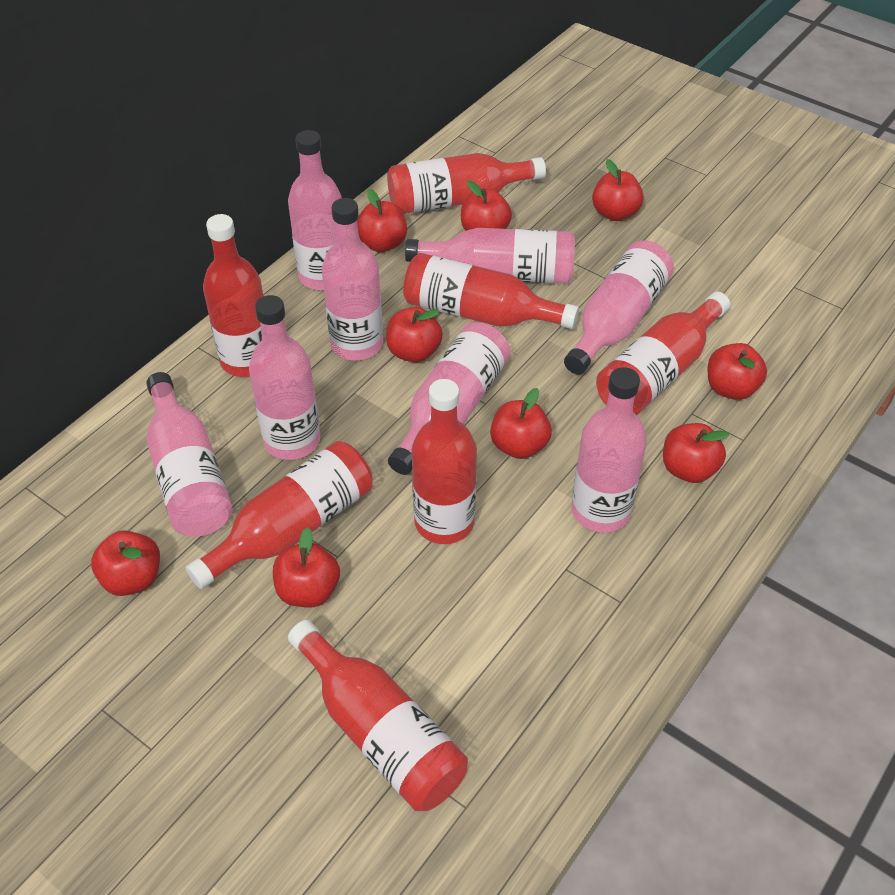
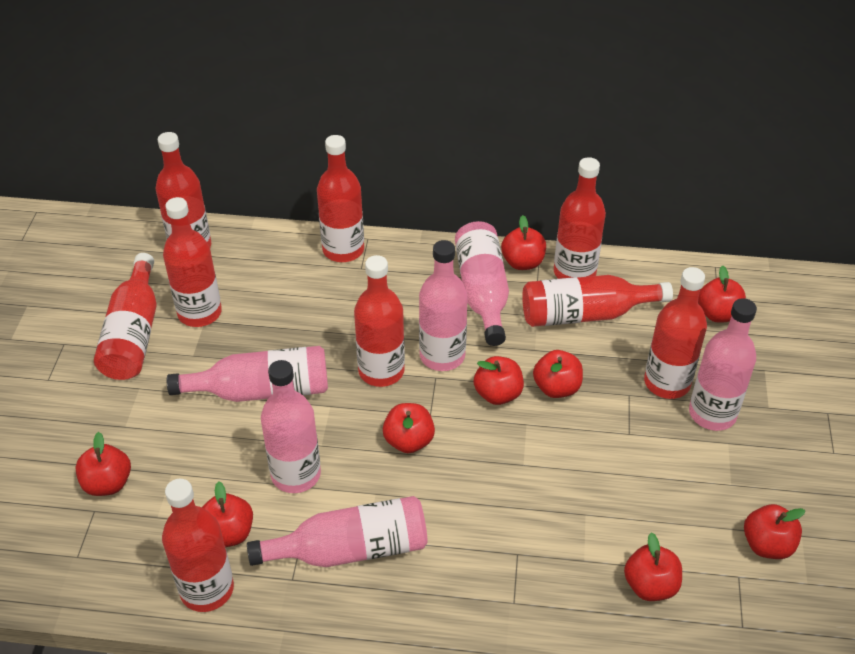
pink bottle: [146,372,233,536] [249,295,320,460] [288,130,342,290] [322,198,383,360] [388,322,510,475] [405,228,575,283] [564,240,674,374] [572,367,647,533] = 8 -> [167,346,328,402] [247,496,427,567] [261,360,321,493] [419,240,468,371] [455,221,509,346] [689,298,757,431] = 6
red bottle: [186,441,373,589] [203,214,264,377] [288,620,468,811] [387,153,546,214] [403,253,579,329] [412,379,477,544] [596,292,730,415] = 7 -> [94,253,157,380] [156,132,211,247] [162,479,234,612] [163,197,222,327] [317,135,364,262] [354,255,405,387] [522,275,673,327] [554,157,606,279] [644,267,707,399] = 9

